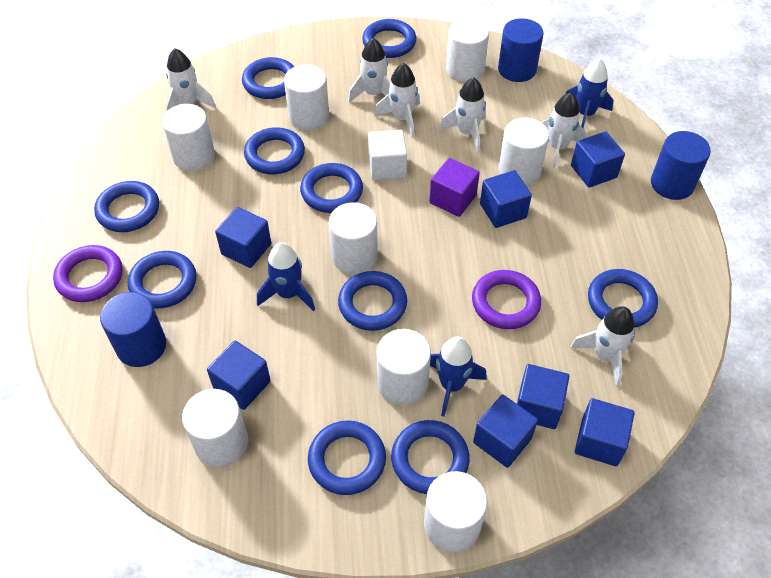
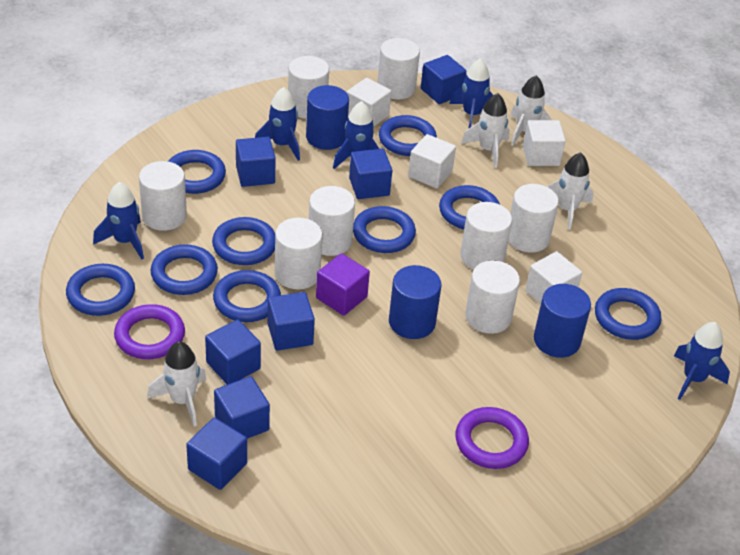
blue ring: [94,181,159,232] [128,251,197,308] [242,57,294,99] [244,127,305,174] [300,163,363,213] [308,421,386,495] [338,271,407,331] [362,19,416,58] [391,420,470,494] [588,269,658,328] = 10 -> [66,264,135,316] [151,244,218,295] [168,150,226,194] [212,217,275,265] [213,270,281,322] [353,206,416,253] [379,115,437,156] [439,185,500,229] [595,288,661,340] = 9
blue rocket: [257,242,315,311] [430,336,487,416] [566,59,614,128] = 3 -> [93,182,144,259] [255,87,300,161] [333,101,379,169] [449,58,493,128] [674,322,730,400] = 5
white cube: [368,130,407,181] = 1 -> [347,78,391,126] [408,134,456,189] [523,120,566,166] [525,251,582,304] = 4
white rocket: [165,48,216,112] [348,38,390,102] [374,63,420,138] [439,77,486,153] [542,92,586,169] [570,306,635,387] = 6 -> [147,341,207,427] [461,93,510,168] [510,75,552,146] [546,152,594,230] = 4

